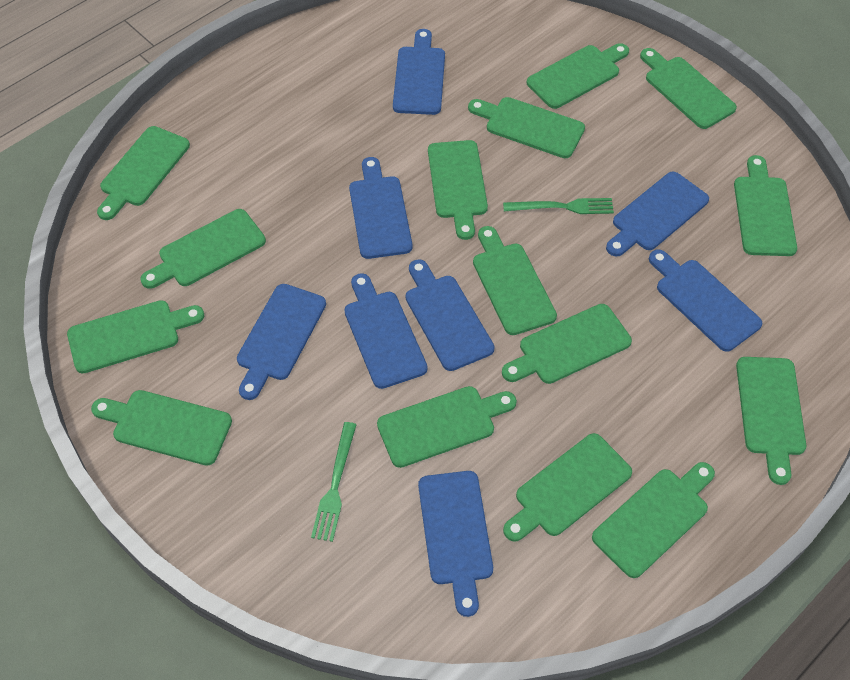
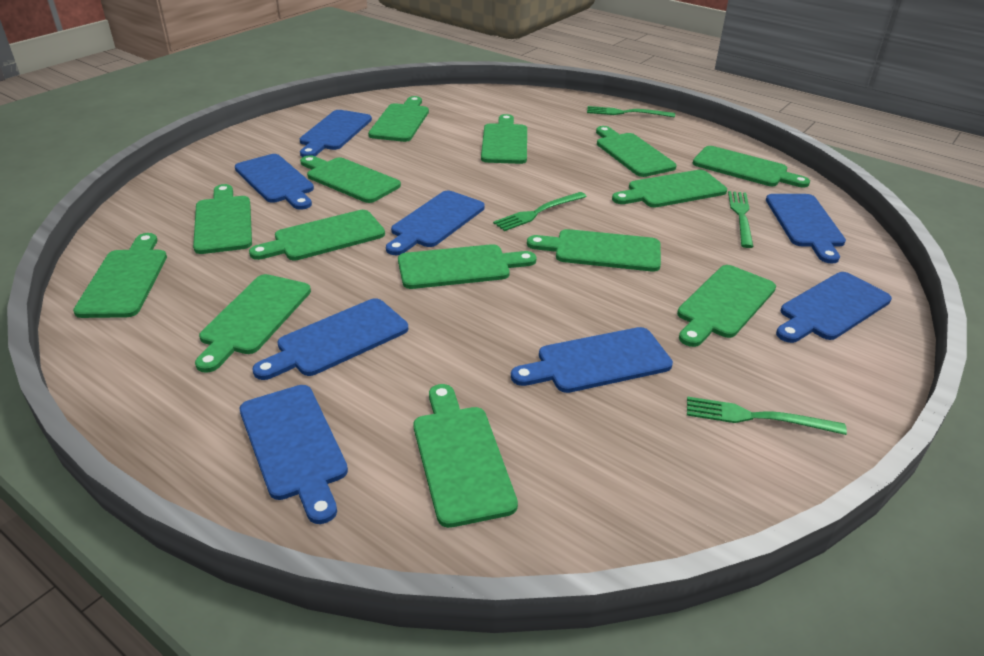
green cutting board: [67,300,204,374] [91,390,232,466] [97,126,190,220] [140,209,266,289] [377,386,517,468] [428,140,488,240] [468,97,585,158] [473,226,557,335] [502,304,632,384] [503,433,632,542] [526,43,629,109] [592,462,715,578] [640,48,737,129] [734,155,797,256] [736,357,806,485] = 15 -> [73,233,167,318] [193,184,252,254] [195,274,311,373] [249,210,385,260] [300,155,401,203] [368,96,429,142] [398,244,536,289] [414,384,518,528] [481,114,527,164] [527,229,661,272] [596,126,677,177] [612,170,727,208] [677,265,776,347] [693,146,810,187] = 14
green fork: [311,422,357,542] [503,198,614,214] = 2 -> [493,192,587,231] [587,106,675,117] [687,397,847,435] [728,191,753,248] = 4

